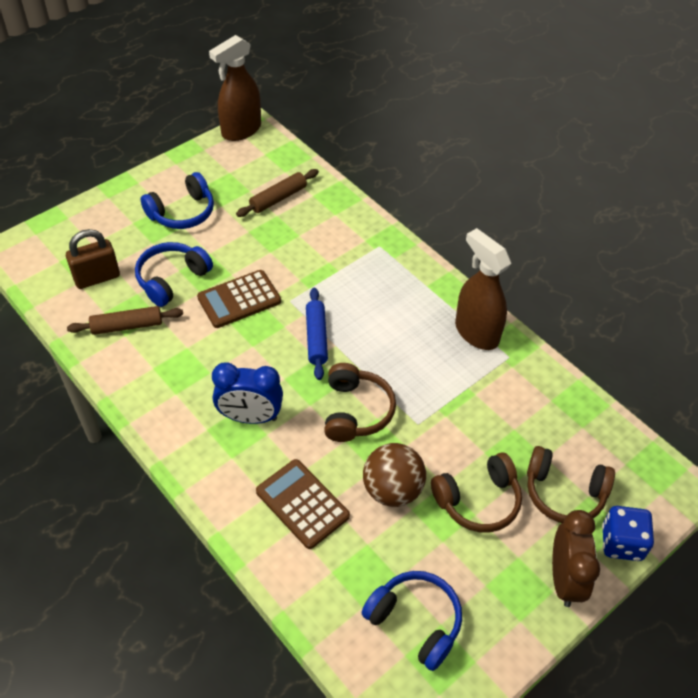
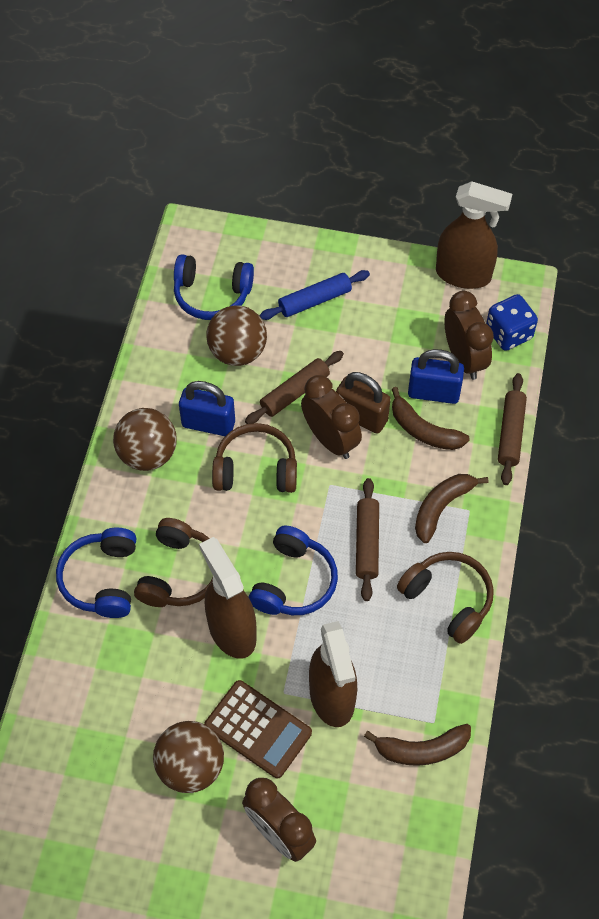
blue clock: [212,363,283,424] = 1 -> none = 0
blue padlock: none = 0 -> [179,381,235,436] [408,349,464,404] = 2
brown ball: [363,443,426,507] = 1 -> [113,408,177,471] [153,721,224,793] [206,305,267,366] = 3
brown banana: none = 0 -> [364,724,471,766] [392,387,470,450] [415,474,489,543] = 3
brown calculator: [197,270,281,328] [256,459,350,549] = 2 -> [204,680,312,779] = 1
brown clock: [552,510,600,607] = 1 -> [242,778,316,862] [301,375,362,459] [445,291,494,380] = 3
brown rolling pin: [67,306,183,335] [236,169,319,217] = 2 -> [245,351,344,424] [356,478,379,601] [498,373,527,485] = 3
brown spray bottle: [209,35,261,141] [455,228,511,350] = 2 -> [199,537,257,659] [309,621,357,727] [436,181,512,289] = 3

